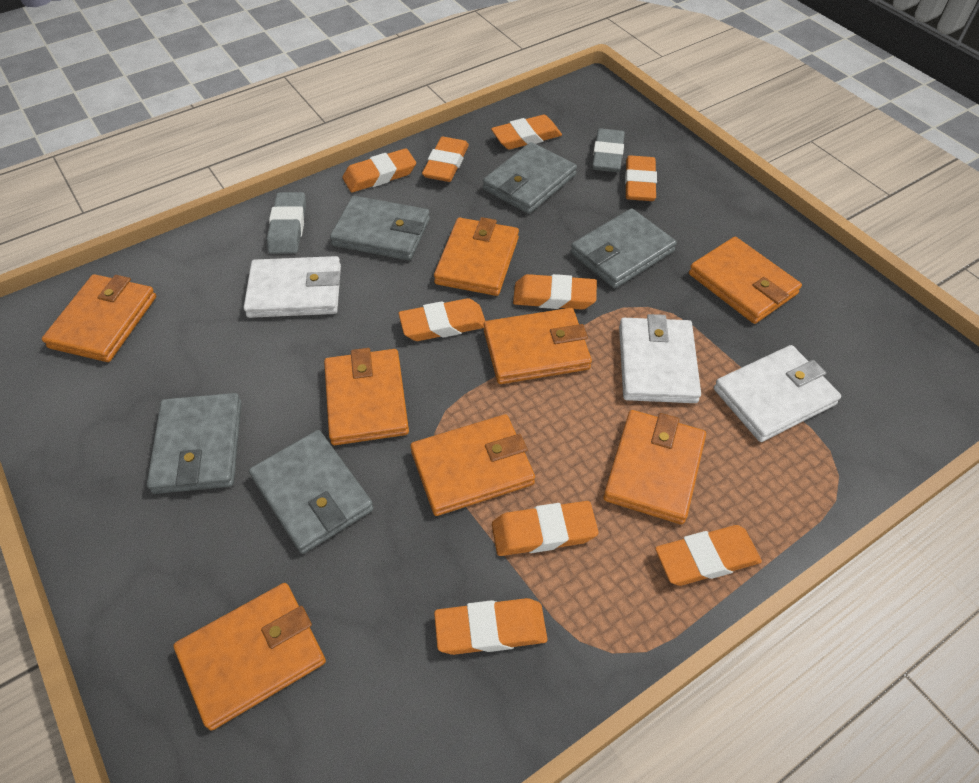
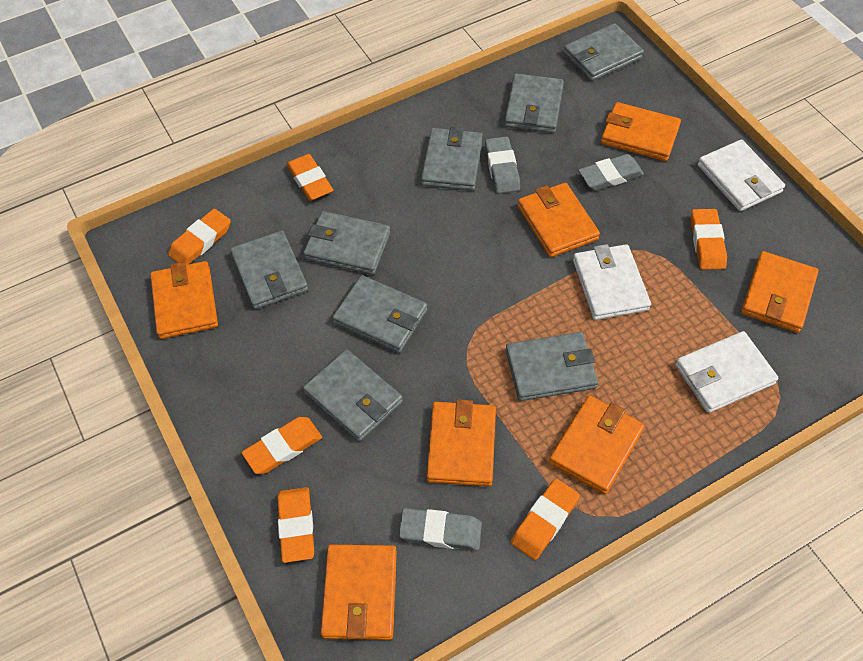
grey eraser: [267,192,306,254] [592,128,625,172] = 2 -> [399,508,482,550] [485,137,520,194] [578,154,644,191] = 3
grey wallet: [147,393,242,494] [249,430,374,554] [330,196,430,261] [483,142,577,214] [571,208,677,289] = 5 -> [230,231,308,309] [303,349,403,442] [304,211,391,275] [332,275,427,353] [421,126,483,191] [504,74,564,133] [506,332,598,401] [563,23,644,81] = 8
orange eraser: [342,148,416,193] [398,298,485,341] [422,137,469,182] [434,598,547,655] [491,115,562,149] [492,501,599,556] [513,274,597,310] [625,155,657,201] [655,525,762,586] = 9 -> [168,209,231,265] [242,417,322,474] [277,487,314,563] [286,154,333,201] [511,479,580,560] [691,209,727,270] = 6
orange wallet: [42,274,156,362] [173,583,326,731] [324,348,409,445] [410,414,535,516] [434,217,519,296] [484,308,592,384] [603,410,706,524] [689,237,802,324] = 8 -> [150,261,218,339] [321,545,397,640] [426,399,496,486] [518,183,600,257] [549,395,645,494] [601,102,681,161] [741,251,818,333] = 7

